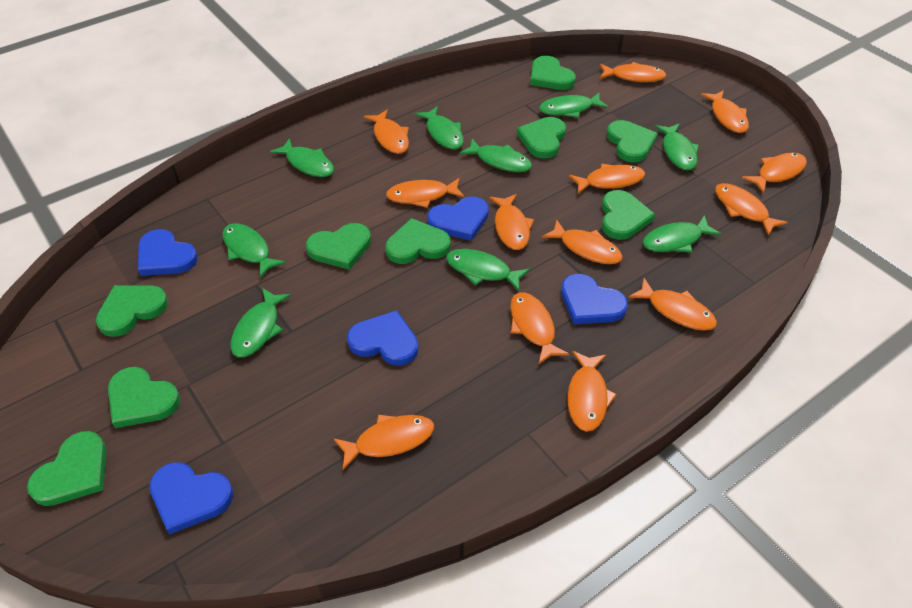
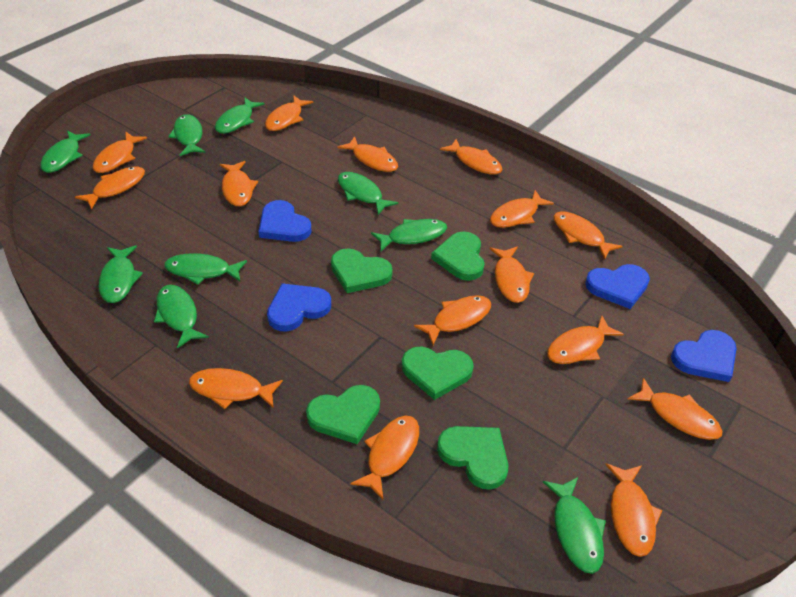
blue heart: [138,229,198,276] [149,462,233,535] [347,310,419,366] [427,196,489,241] [561,274,628,325] = 5 -> [258,200,311,242] [267,283,331,331] [585,264,650,309] [671,330,736,382] = 4
green heart: [27,431,106,506] [96,285,168,337] [108,367,180,428] [306,223,371,270] [385,218,451,264] [517,117,566,159] [530,56,576,90] [602,190,655,240] [607,120,658,162] = 9 -> [306,385,380,444] [331,248,393,293] [402,347,474,400] [431,231,484,281] [437,426,508,490] = 5
orange fish: [333,415,434,470] [364,110,409,154] [386,178,464,208] [489,194,534,250] [510,292,570,365] [542,220,623,264] [567,351,617,432] [569,164,645,194] [600,62,666,82] [628,278,717,331] [701,90,749,133] [715,183,788,236] [742,153,807,194] = 13 -> [75,166,145,210] [92,132,147,173] [189,368,283,409] [220,161,258,206] [265,95,313,131] [337,136,398,172] [350,416,419,499] [414,295,491,345] [440,139,502,174] [490,190,554,228] [490,247,534,303] [547,315,624,364] [553,211,623,260] [605,463,662,557] [628,378,723,440] = 15

